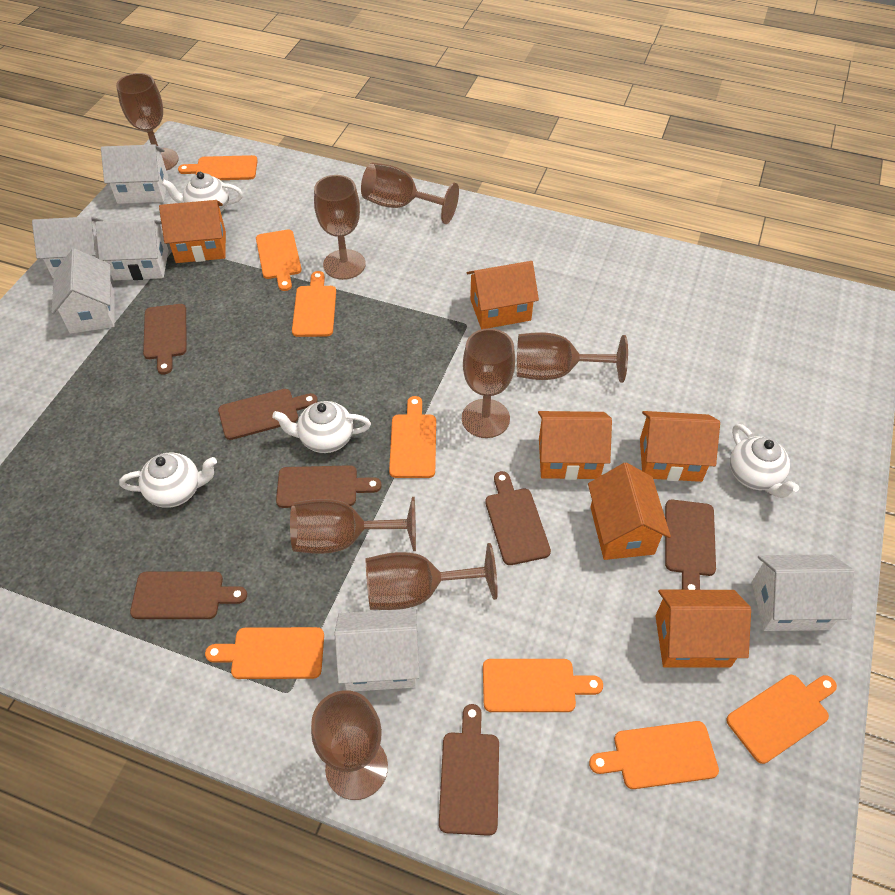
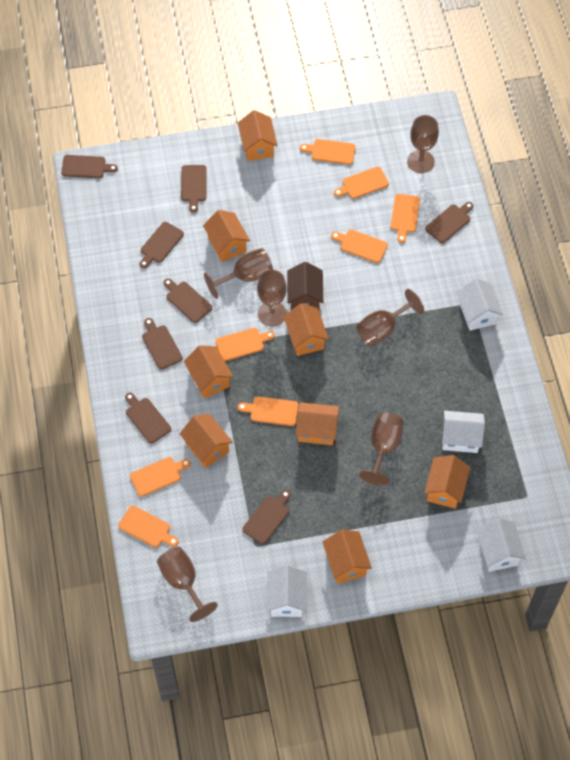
brown cutting board: [130,571,247,619] [143,304,186,374] [218,389,318,440] [276,465,382,508] [439,704,499,836] [485,471,551,565] [665,500,716,590] = 7 -> [61,155,118,178] [125,393,171,443] [140,222,184,268] [142,318,183,369] [163,278,212,323] [181,165,206,213] [242,490,291,544] [425,202,474,243] = 8
brown goblet: [116,73,179,171] [290,497,416,554] [311,690,388,800] [314,175,366,280] [361,162,459,224] [366,543,498,610] [462,328,515,438] [517,332,628,383] = 8 -> [157,547,218,622] [204,248,273,299] [257,270,287,326] [356,289,424,346] [359,412,404,486] [407,115,439,173] = 6
brown house: none = 0 -> [287,262,323,310] = 1
orange house: [159,200,226,263] [467,261,539,329] [538,411,612,480] [588,462,671,560] [640,411,720,482] [655,590,751,668] = 6 -> [180,414,233,468] [184,345,233,398] [203,210,250,262] [238,110,277,161] [283,303,329,356] [296,402,339,445] [323,530,372,584] [424,455,470,509] = 8
white house: [32,216,103,278] [51,248,115,334] [95,219,169,280] [101,144,168,204] [335,609,420,691] [752,554,854,631] = 6 -> [267,565,306,617] [442,411,485,453] [457,278,503,331] [477,518,526,572] = 4
white teapot: [119,453,217,508] [162,172,243,212] [272,401,371,453] [730,424,799,498] = 4 -> none = 0

